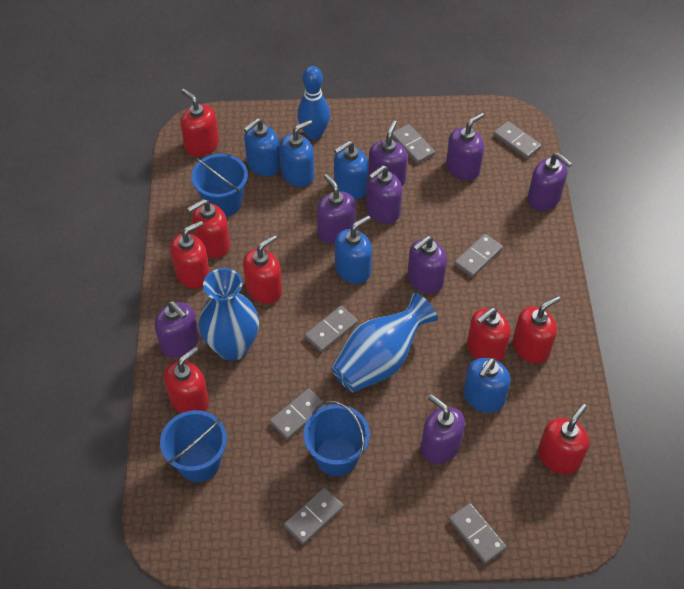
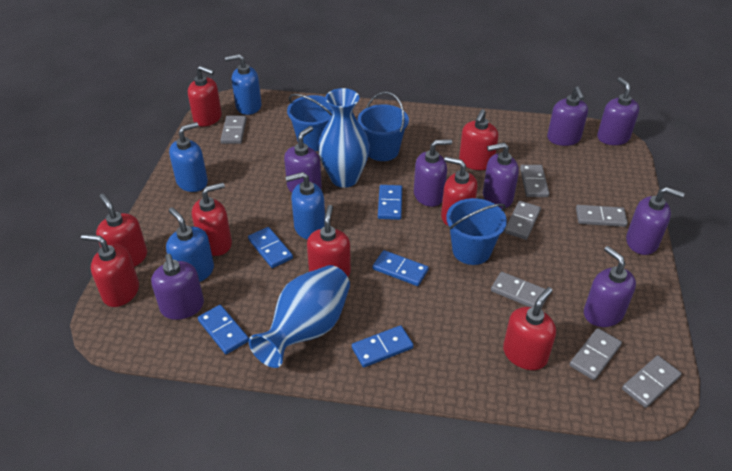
blue bowling pin: [297,66,330,140] = 1 -> none = 0
blue domino: none = 0 -> [198,305,249,354] [248,227,293,268] [352,325,414,367] [373,250,429,286] [378,185,402,220] = 5
blue soap dispenser: [244,118,280,177] [279,120,314,187] [334,140,368,200] [335,215,372,284] [463,358,511,413] = 5 -> [166,207,214,282] [169,122,208,192] [225,54,262,115] [285,172,325,239] = 4

